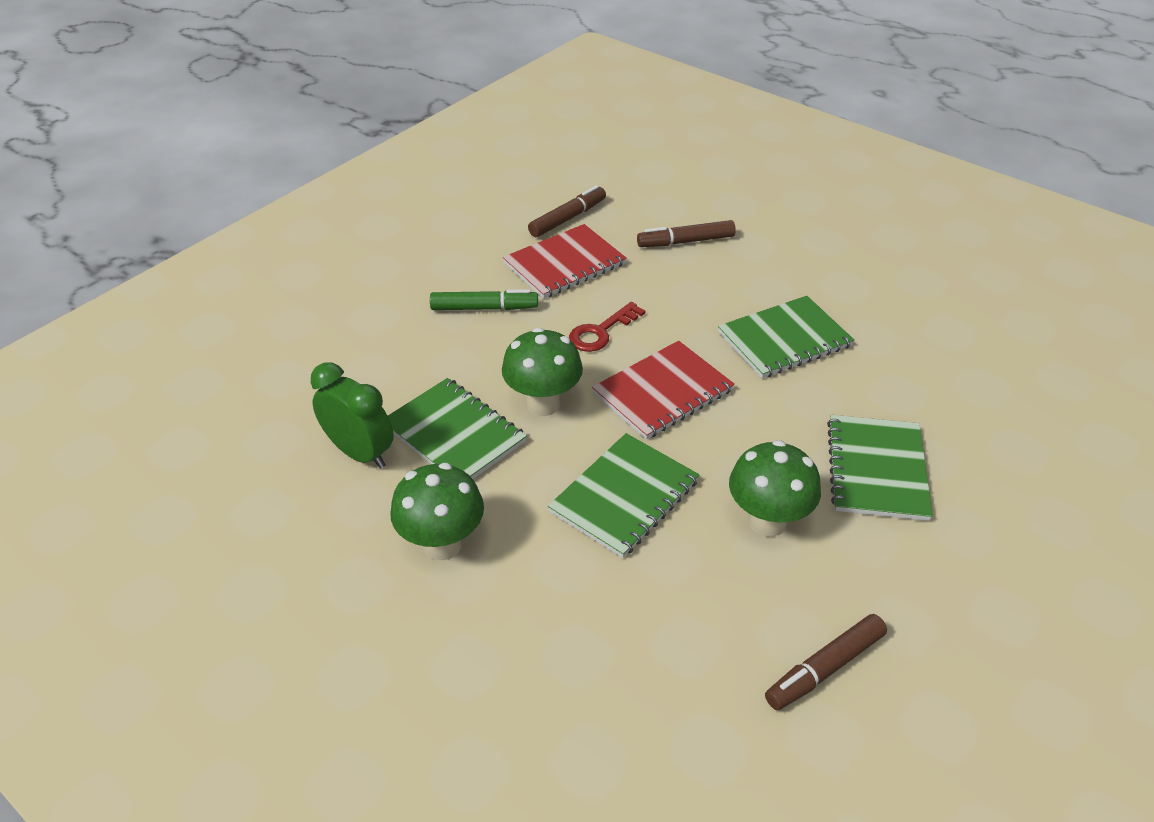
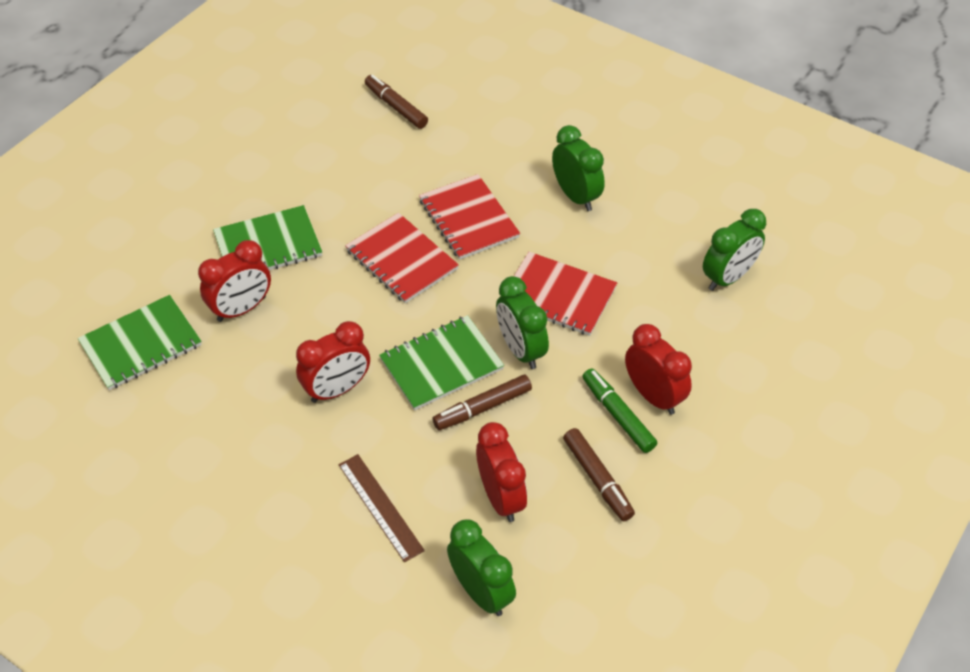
brown ruler: none = 0 -> [339,454,425,562] = 1
green clock: [311,362,394,469] = 1 -> [447,519,516,616] [496,276,549,369] [552,125,605,211] [703,209,766,291] = 4
green mushroom: [390,463,484,560] [502,328,583,416] [729,440,821,537] = 3 -> none = 0
green notebook: [388,378,527,479] [548,433,699,558] [718,296,855,378] [827,415,933,521] = 4 -> [78,295,202,390] [213,205,322,270] [379,315,504,411] = 3
red clock: none = 0 -> [198,240,271,322] [296,321,370,403] [476,422,527,522] [625,324,692,415] = 4
red key: [569,302,645,352] = 1 -> none = 0
red notebook: [503,224,627,299] [592,341,735,439] = 2 -> [345,213,459,303] [419,174,520,260] [514,252,617,336] = 3

